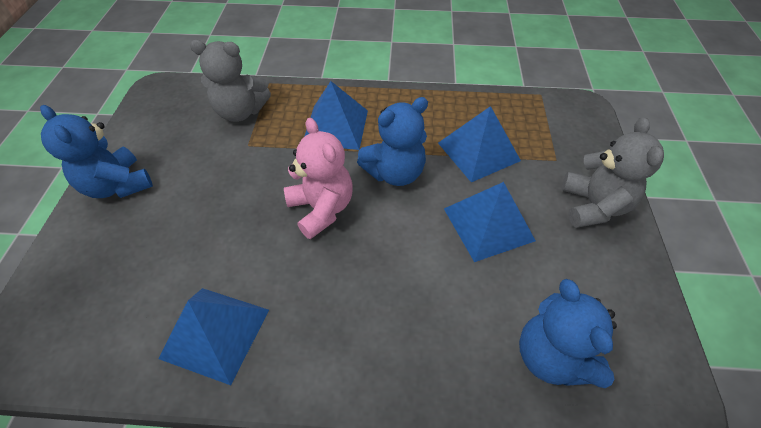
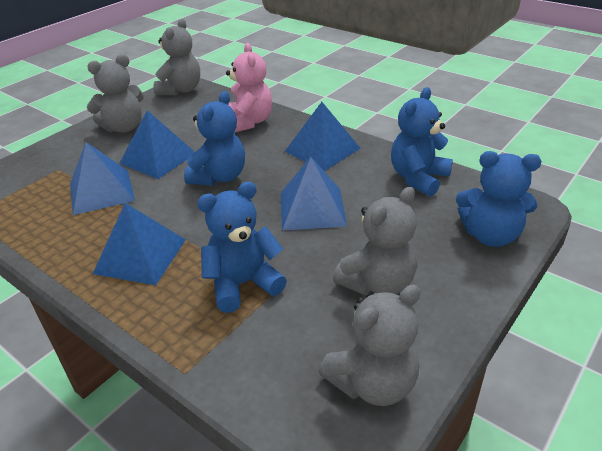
blue pyramid: [158,288,269,385] [304,81,368,150] [438,106,521,182] [444,182,536,262] = 4 -> [70,142,135,215] [93,203,186,285] [120,110,195,179] [281,157,347,231] [285,102,360,171] = 5
blue teddy bear: [40,105,153,198] [357,97,428,186] [519,279,617,388] = 3 -> [184,91,245,186] [197,181,287,313] [391,87,453,196] [456,151,542,247] = 4
grey teddy bear: [190,40,271,122] [562,117,664,228] = 2 -> [87,54,144,133] [153,19,200,95] [319,285,421,406] [333,187,417,295] = 4

